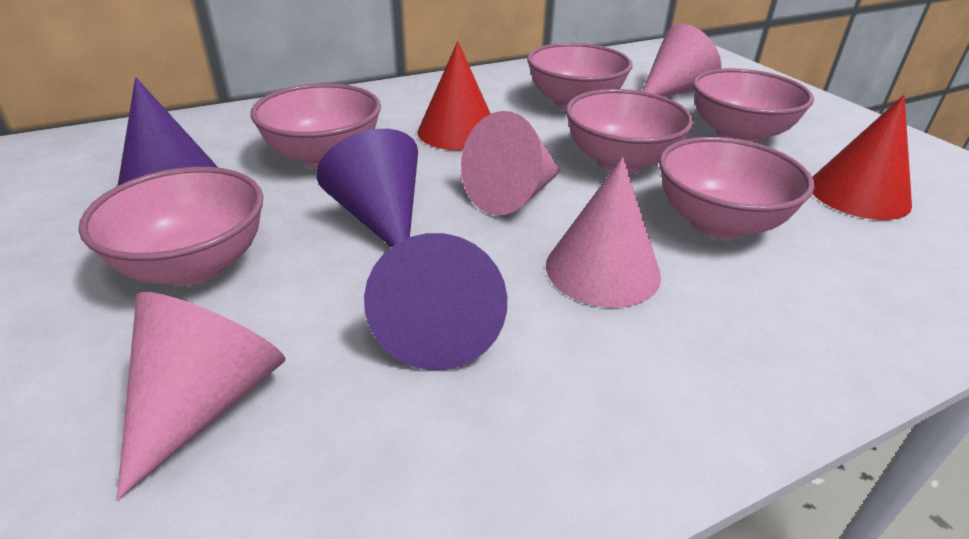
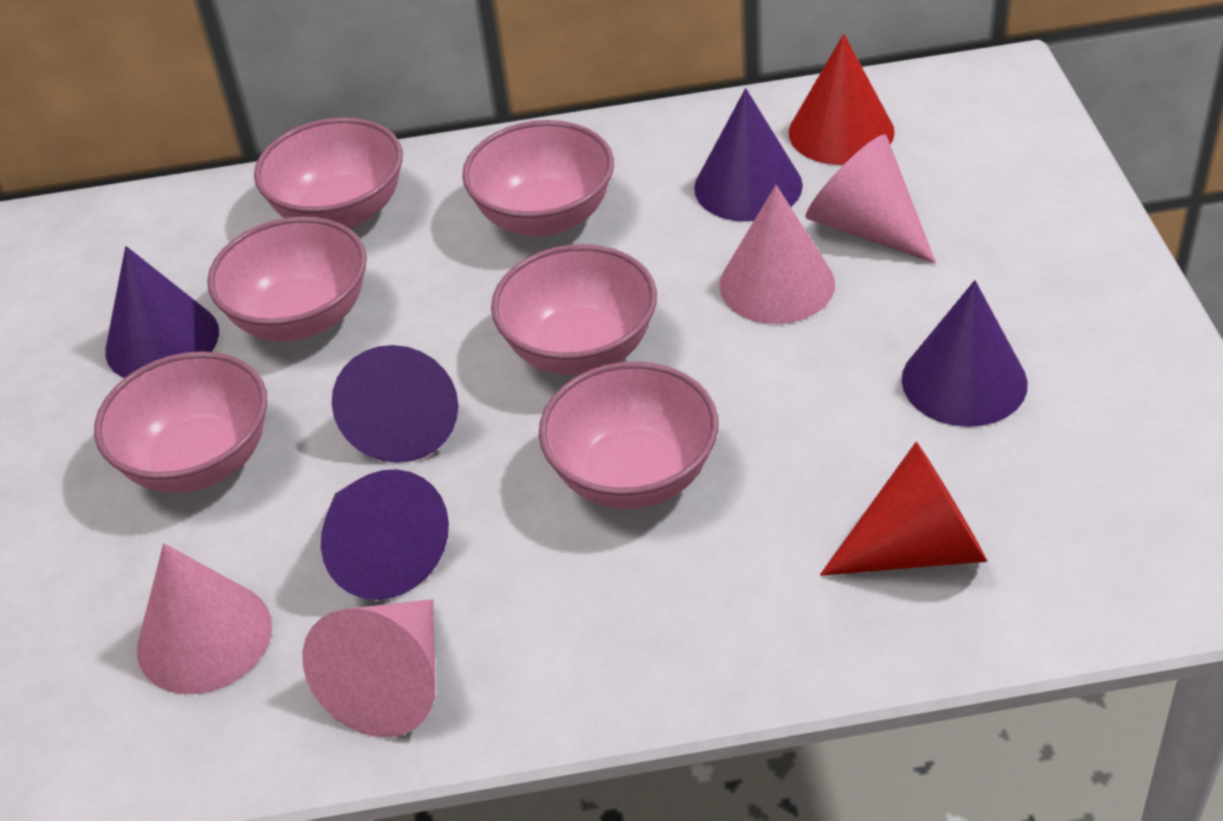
purple cone: [118,77,218,185] [316,129,418,247] [364,233,507,370] = 3 -> [105,246,219,378] [321,469,449,600] [332,345,458,463] [694,88,803,222] [902,280,1028,427] = 5

